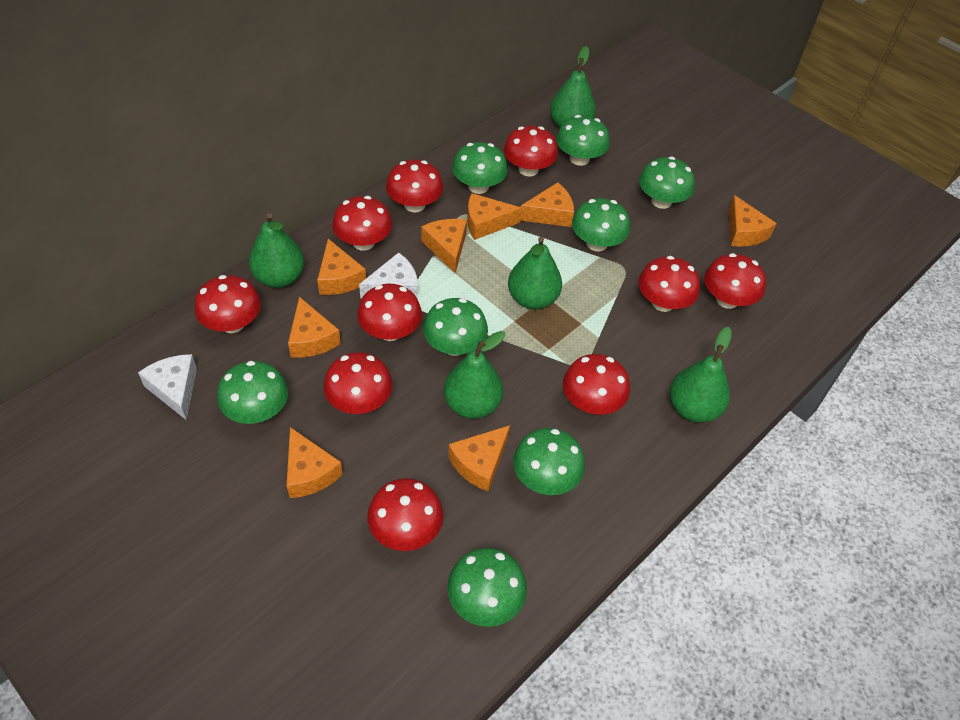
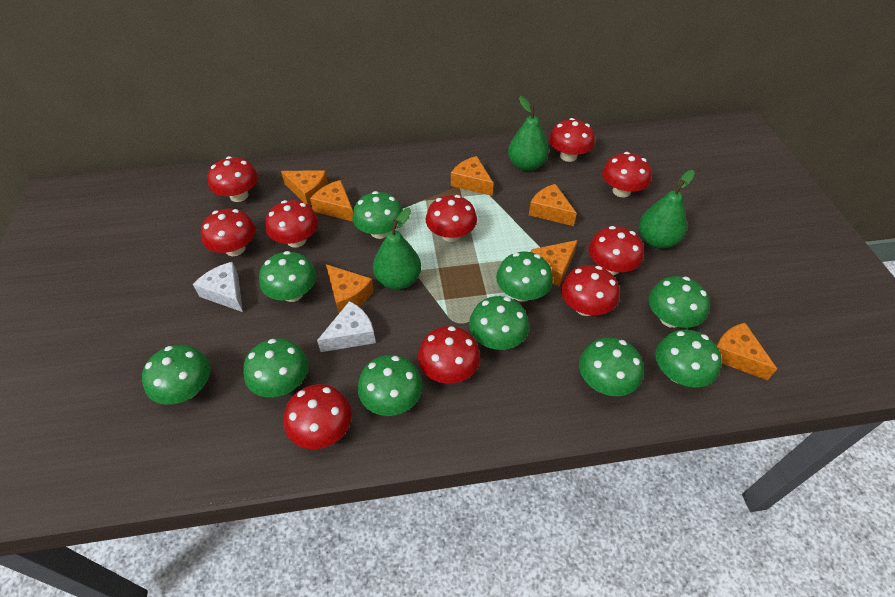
green mushroom: [217,361,288,424] [423,298,488,356] [447,548,527,627] [452,142,508,194] [513,428,585,495] [556,115,610,166] [572,198,630,251] [639,157,695,209] = 8 -> [142,345,210,405] [243,338,308,397] [259,251,316,302] [352,191,403,239] [358,355,423,416] [469,296,529,350] [496,251,553,302] [579,337,644,396] [648,276,710,328] [655,329,722,387] = 10
green pear: [249,213,305,288] [444,331,505,419] [508,237,562,309] [550,46,596,128] [670,327,732,423] = 5 -> [373,208,421,290] [508,96,549,171] [639,170,695,249] = 3
orange cheese: [287,427,343,498] [288,297,341,358] [317,239,366,295] [421,219,467,273] [448,425,510,492] [467,193,522,240] [520,182,574,227] [729,195,777,247] = 8 -> [281,170,328,206] [310,180,353,222] [326,264,374,313] [451,156,493,196] [529,184,577,226] [531,240,578,287] [716,323,777,380] = 7

